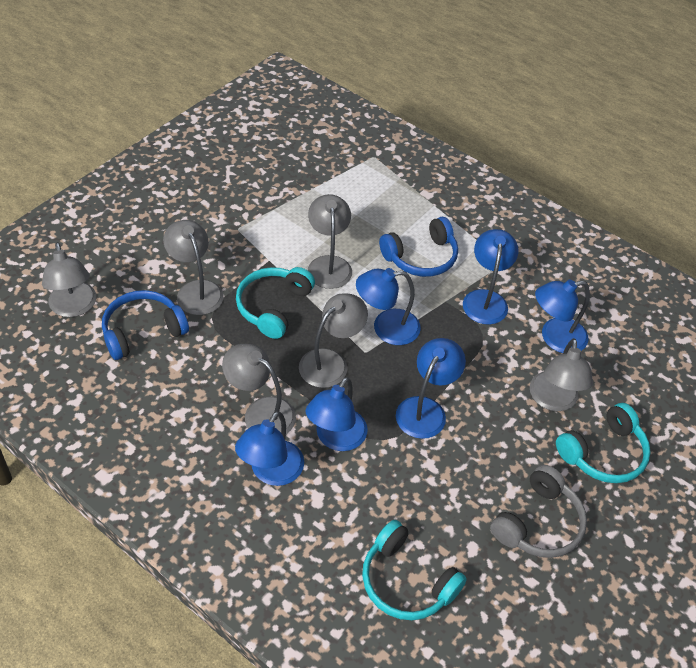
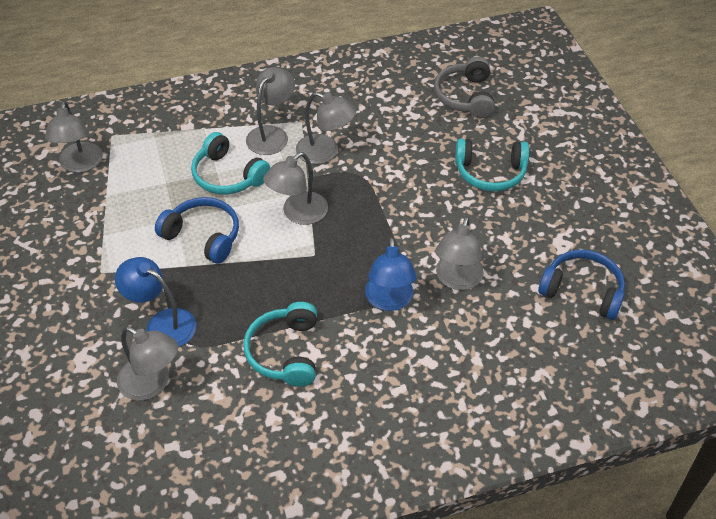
blue lamp: [235,411,304,486] [306,377,368,451] [356,268,421,345] [396,338,466,439] [463,229,518,325] [535,279,590,353] = 6 -> [115,257,197,347] [365,237,417,311] = 2

